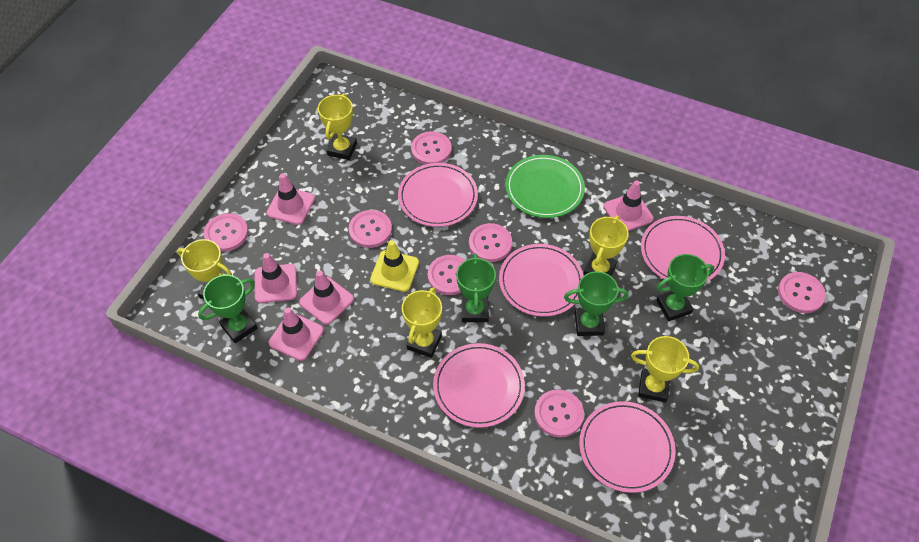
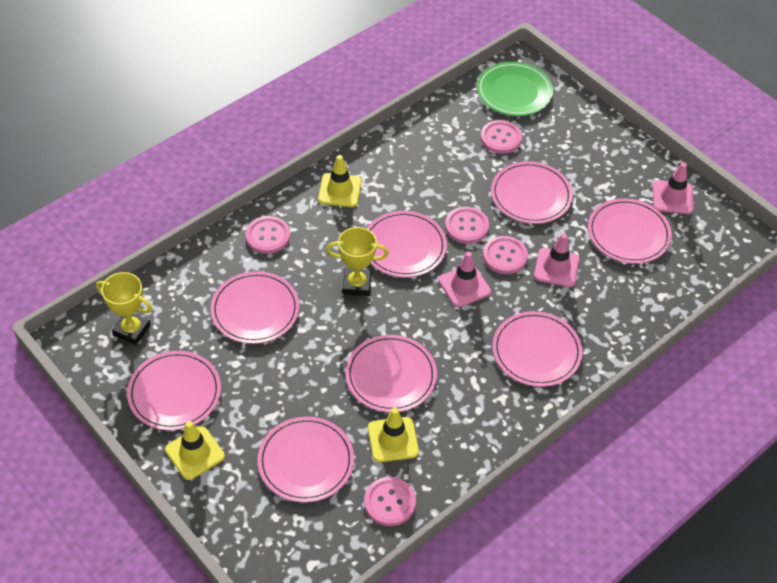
green trophy: [198,275,257,343] [456,254,496,322] [564,271,628,336] [656,254,714,321] = 4 -> none = 0
pink button: [204,213,248,252] [349,210,392,248] [411,131,452,165] [428,255,465,295] [469,223,512,262] [534,389,584,437] [778,272,826,313] = 7 -> [246,216,290,254] [364,477,416,526] [445,207,489,244] [480,120,522,154] [483,236,528,274] = 5
pink plate: [398,163,478,227] [433,343,525,428] [499,244,584,317] [579,401,676,493] [641,216,725,282] = 5 -> [127,351,221,431] [211,271,299,344] [258,416,354,502] [345,335,437,412] [366,211,447,277] [491,161,573,224] [492,311,583,387] [588,198,672,264] = 8
pink traffic cone: [255,253,297,303] [266,173,315,225] [269,308,324,361] [299,271,354,325] [604,180,654,231] = 5 -> [438,252,491,307] [534,233,579,287] [653,162,694,214] = 3
yellow traffic cone: [370,240,419,292] = 1 -> [165,421,225,480] [318,155,362,207] [368,408,419,462] = 3
yellow trophy: [177,239,232,300] [318,94,357,160] [402,287,442,358] [584,215,629,276] [631,336,699,402] = 5 -> [96,272,152,345] [326,227,389,296] = 2

